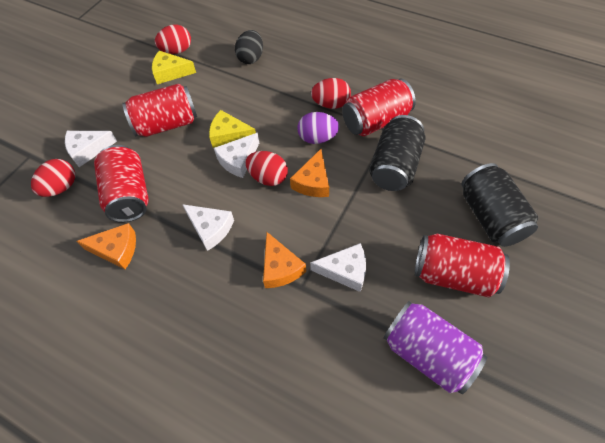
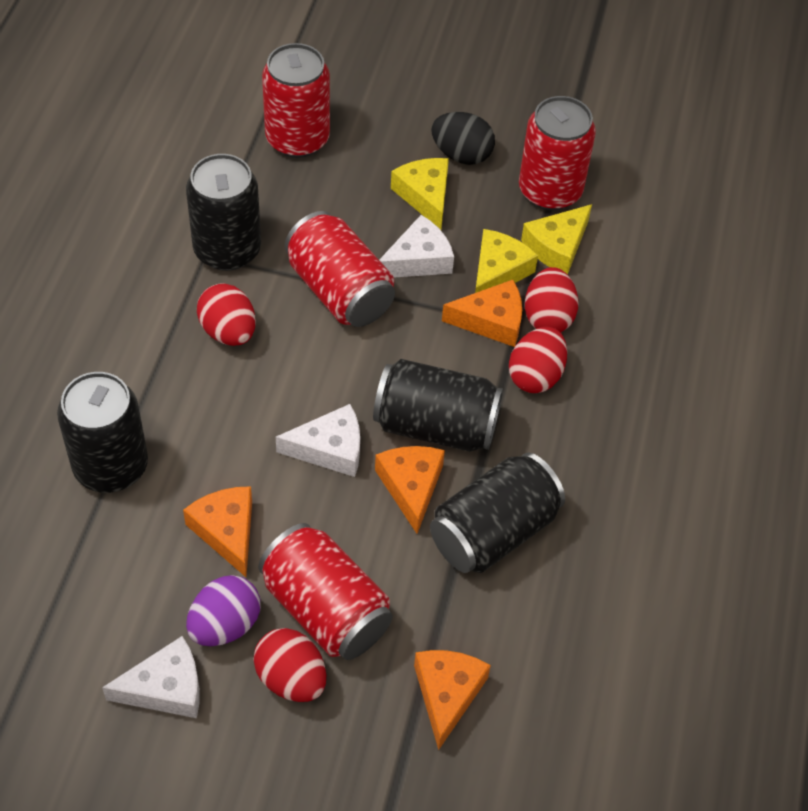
black can: [369,115,425,191] [461,163,539,247] = 2 -> [57,372,148,493] [186,154,261,271] [373,359,503,452] [430,453,565,573] = 4
orange cheese: [77,223,136,269] [263,232,306,288] [290,149,329,197] = 3 -> [183,486,252,577] [375,446,445,534] [414,650,491,750] [442,280,522,347] = 4
purple can: [383,301,487,394] = 1 -> none = 0
white cheese: [65,131,117,167] [182,204,234,251] [214,133,259,178] [310,243,366,292] = 4 -> [102,636,200,718] [276,404,360,477] [379,215,454,278] = 3
yellow cheese: [152,51,196,84] [209,110,256,148] = 2 -> [391,158,449,230] [475,229,538,293] [521,204,592,275] = 3

